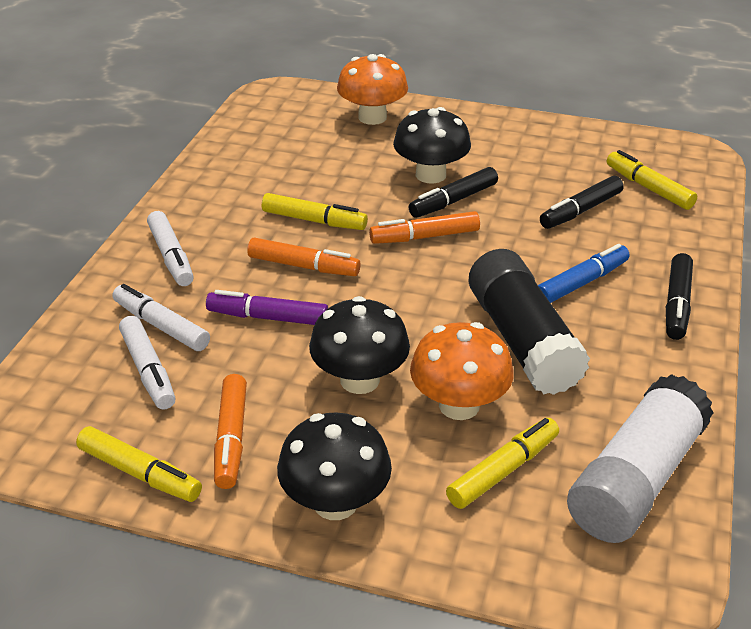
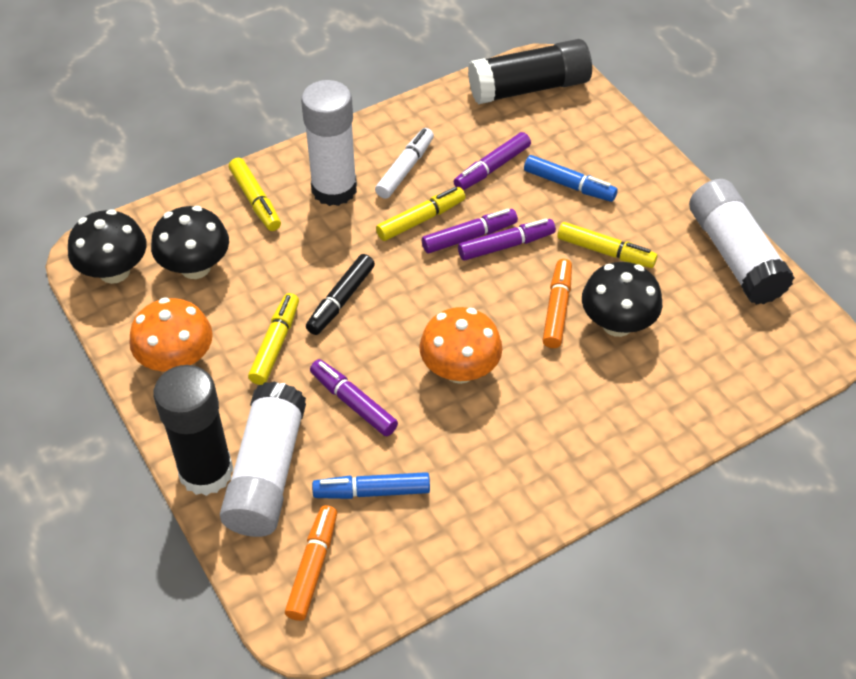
black glue stick: [469,249,590,395] = 1 -> [153,365,234,496] [468,39,592,104] = 2
black marker: [409,167,498,218] [540,176,624,229] [666,253,693,340] = 3 -> [306,254,375,335] = 1
blue marker: [538,244,630,303] = 1 -> [312,472,430,499] [524,155,618,202] = 2
orange marker: [214,374,247,489] [247,238,361,276] [369,211,480,244] = 3 -> [285,505,337,621] [543,259,572,348] = 2
purple marker: [206,290,328,325] = 1 -> [310,359,398,436] [422,208,518,254] [454,132,531,191] [458,218,556,261] = 4
white glue stick: [567,374,714,543] = 1 -> [220,381,306,537] [301,80,357,206] [689,179,794,305] = 3
white marker: [113,284,210,351] [119,316,175,410] [147,211,194,286] = 3 -> [375,128,434,199] = 1

